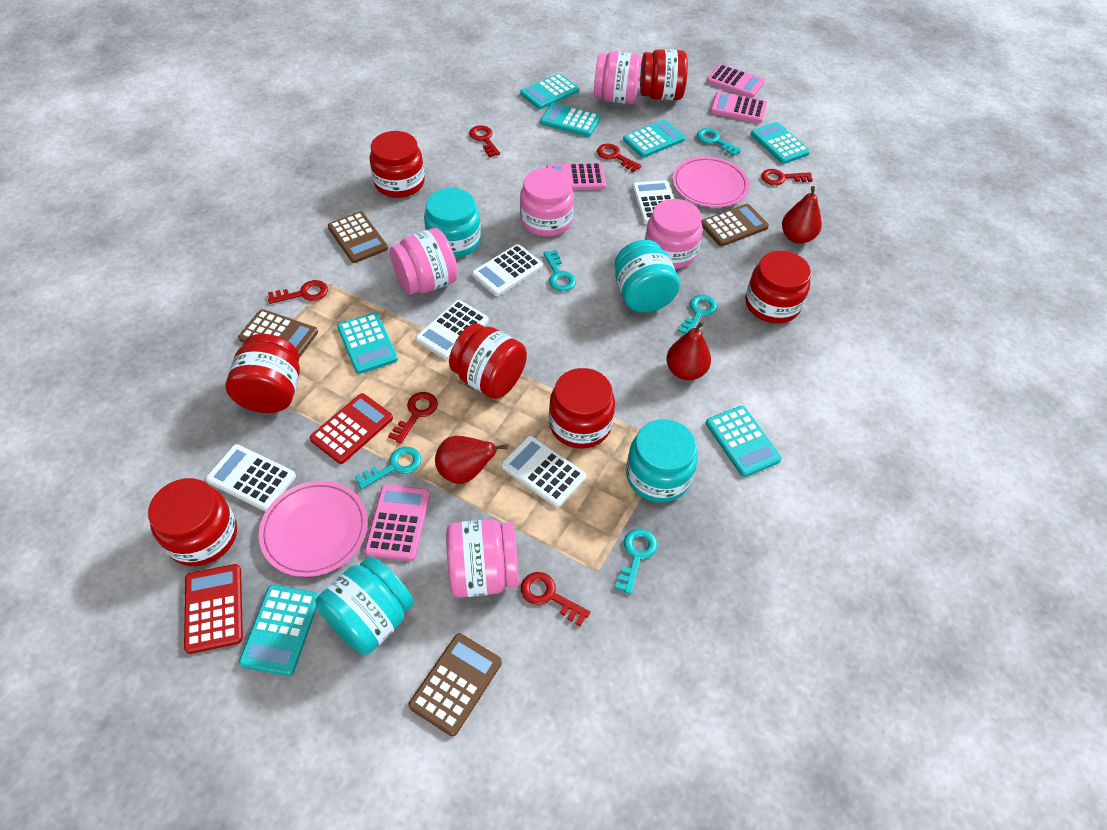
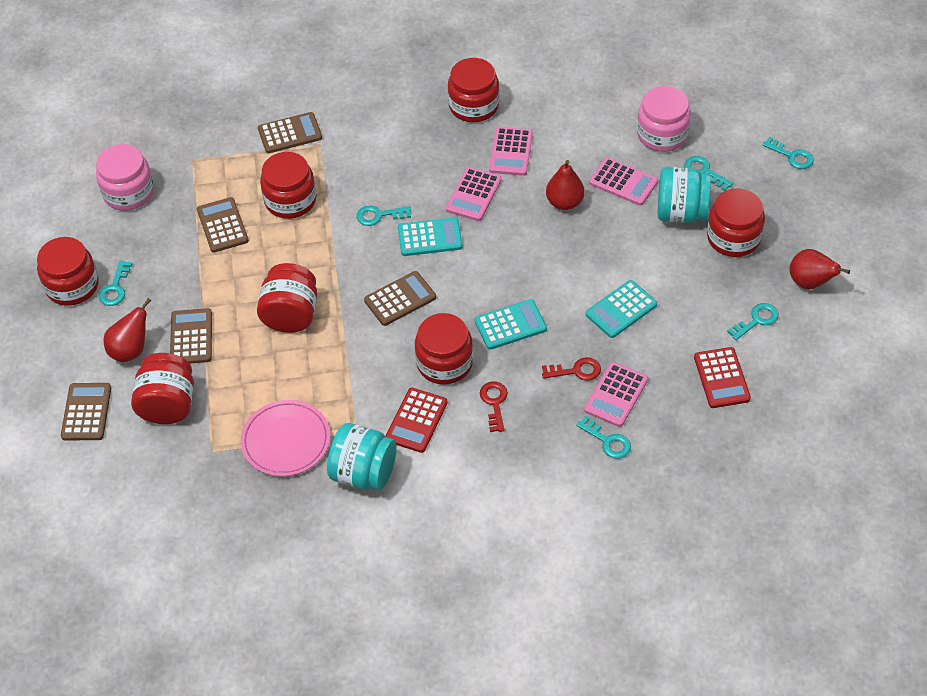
brown calculator: [238,309,318,358] [328,212,388,263] [408,633,502,736] [701,204,769,246] = 4 -> [61,383,111,440] [170,308,212,364] [197,197,249,253] [258,112,322,153] [364,271,436,326] = 5
pink jar: [390,228,458,295] [446,519,519,598] [520,168,574,237] [594,51,641,104] [645,199,703,269] = 5 -> [96,144,154,211] [637,86,691,152] = 2
pink plate: [259,481,368,577] [672,156,749,207] = 2 -> [241,400,330,476] = 1
red key: [268,280,328,304] [388,392,438,444] [469,125,500,157] [521,572,590,626] [597,144,642,172] [761,169,813,185] = 6 -> [480,381,508,432] [542,357,601,381] = 2
turquoise calculator: [239,585,319,676] [337,312,398,374] [520,74,579,109] [540,103,601,137] [623,120,685,158] [706,406,782,477] [751,122,810,164] = 7 -> [398,217,463,256] [475,299,547,350] [586,280,657,338] = 3
turquoise jar: [315,556,414,655] [424,188,481,258] [614,240,680,312] [626,419,698,503] = 4 -> [327,423,397,490] [657,167,711,223] = 2
turquoise key: [355,447,421,489] [543,250,576,291] [615,528,657,594] [678,295,717,334] [697,128,742,156] = 5 -> [99,260,132,306] [356,205,411,226] [576,416,631,459] [684,156,733,191] [727,303,779,340] [763,137,814,169] = 6
white calculator: [206,444,296,511] [415,300,489,360] [472,244,543,296] [501,436,586,508] [632,180,674,224] = 5 -> none = 0

